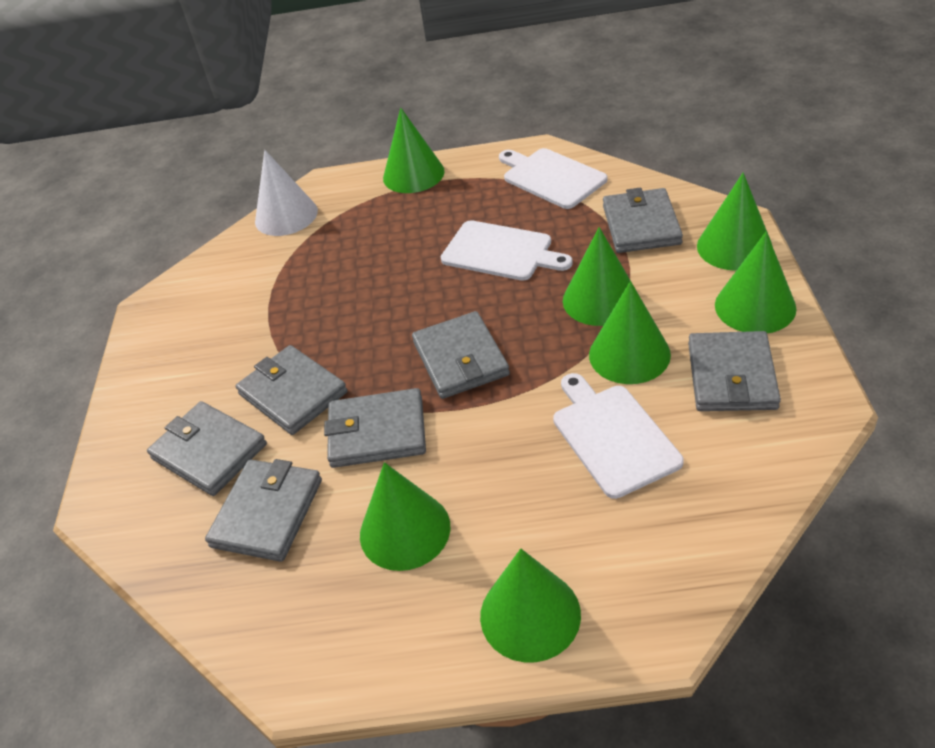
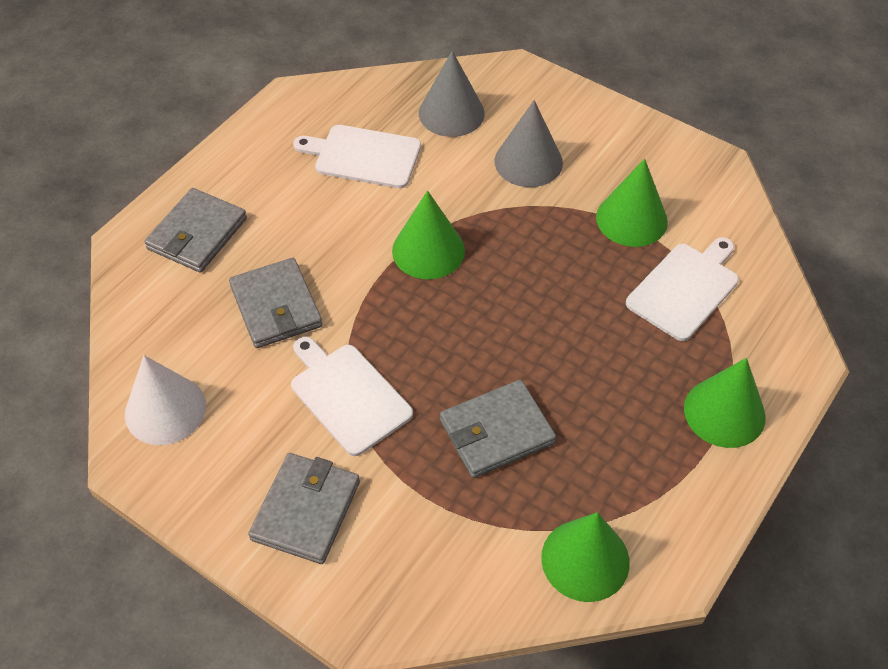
green cone: [360,462,450,571] [383,108,445,193] [480,548,581,662] [563,227,631,326] [589,281,671,384] [697,173,772,271] [715,231,797,333] = 7 -> [392,190,465,279] [541,512,630,602] [596,158,668,247] [684,358,766,448] = 4
grey cone: none = 0 -> [419,51,485,137] [494,100,563,187] = 2
grey wallet: [147,401,267,496] [205,459,322,562] [236,345,347,435] [324,388,426,468] [412,311,510,399] [603,188,683,253] [688,331,781,411] = 7 -> [144,188,247,273] [229,258,322,348] [248,453,360,564] [440,380,556,478] = 4

